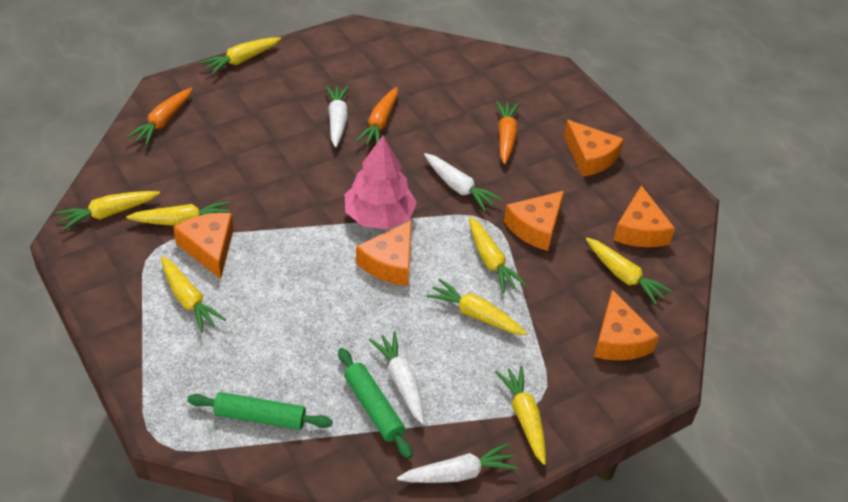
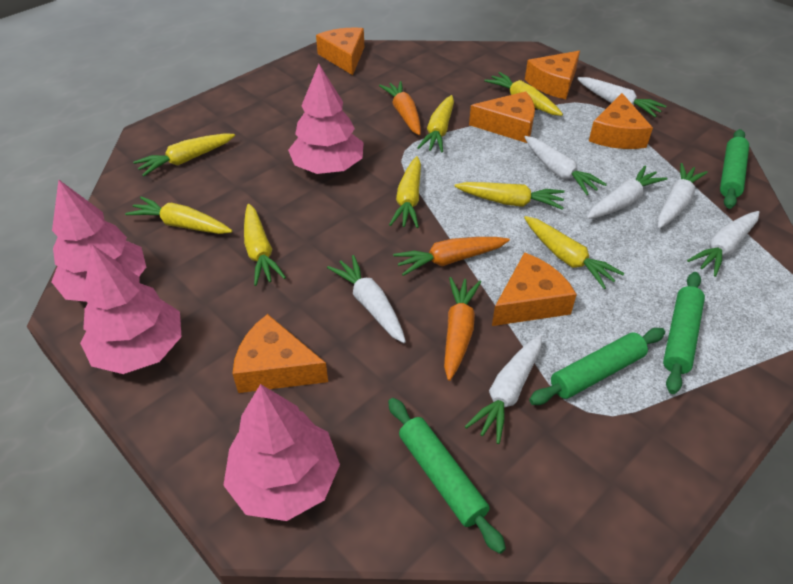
green rolling pin: [187,392,332,430] [338,348,413,459] = 2 -> [388,398,506,554] [529,328,665,405] [663,272,705,394] [720,129,749,209] = 4
pink tree: [345,135,417,229] = 1 -> [51,180,146,302] [80,245,182,374] [223,384,340,521] [288,64,364,174] = 4
white carrot: [325,85,349,148] [369,331,424,424] [397,443,518,483] [424,153,501,211] = 4 -> [327,255,406,343] [464,334,542,444] [524,136,607,195] [577,77,666,117] [587,166,667,219] [658,163,708,228] [687,211,759,277] = 7

